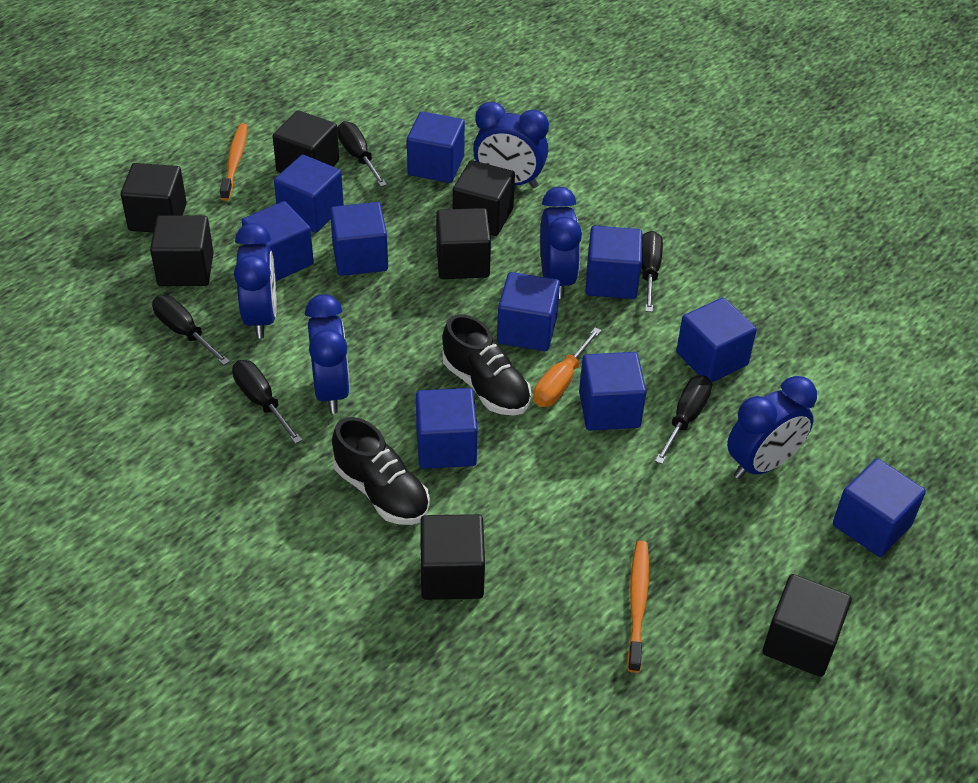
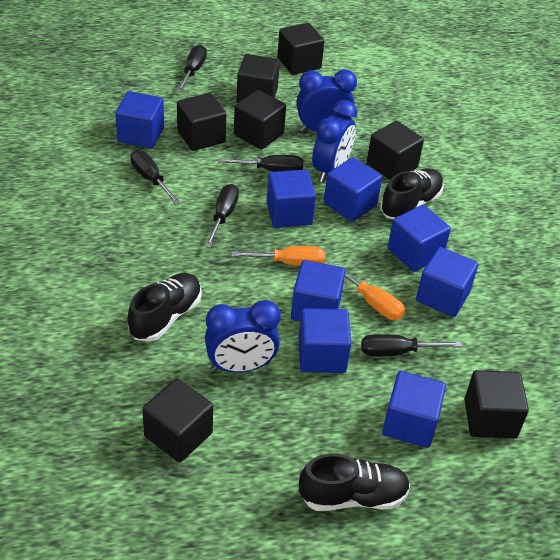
black shoe: [332,417,430,525] [442,314,531,416] = 2 -> [127,273,202,342] [299,454,410,511] [380,168,444,219] = 3
blue clock: [234,223,277,339] [305,294,350,414] [473,102,549,188] [540,187,582,299] [727,376,817,479] = 5 -> [205,300,281,373] [296,69,357,132] [312,100,357,183] = 3
blue cube: [242,201,314,281] [274,154,344,233] [330,202,388,276] [407,111,465,183] [416,388,478,469] [497,272,560,351] [579,352,647,431] [585,226,642,299] [676,297,757,382] [833,458,926,557] = 10 -> [115,91,164,149] [267,169,316,228] [291,260,346,321] [298,308,351,373] [324,157,382,222] [382,371,446,448] [388,205,451,272] [416,247,479,317] = 8
orange screwdriver: [533,327,602,407] = 1 -> [231,246,325,266] [328,262,405,320] = 2
orange toothbrush: [220,123,247,201] [627,541,649,673] = 2 -> none = 0

